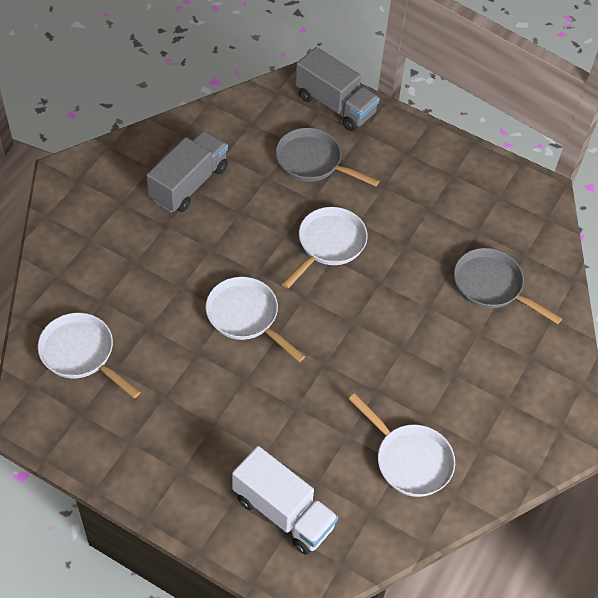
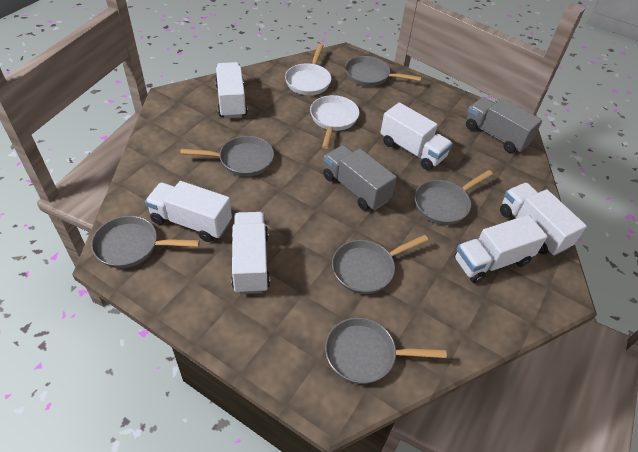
grey pan: [276,128,379,186] [454,248,563,324] = 2 -> [91,216,200,268] [180,136,274,177] [325,318,447,384] [332,235,428,294] [345,56,422,87] [414,170,493,225] = 6
white pan: [38,313,140,398] [206,277,305,362] [282,207,368,289] [349,393,455,497] = 4 -> [285,44,331,95] [310,95,359,149] = 2
white truck: [232,446,338,555] = 1 -> [145,181,232,242] [215,62,248,118] [231,212,270,294] [380,102,453,170] [454,215,548,283] [500,183,587,256] = 6

